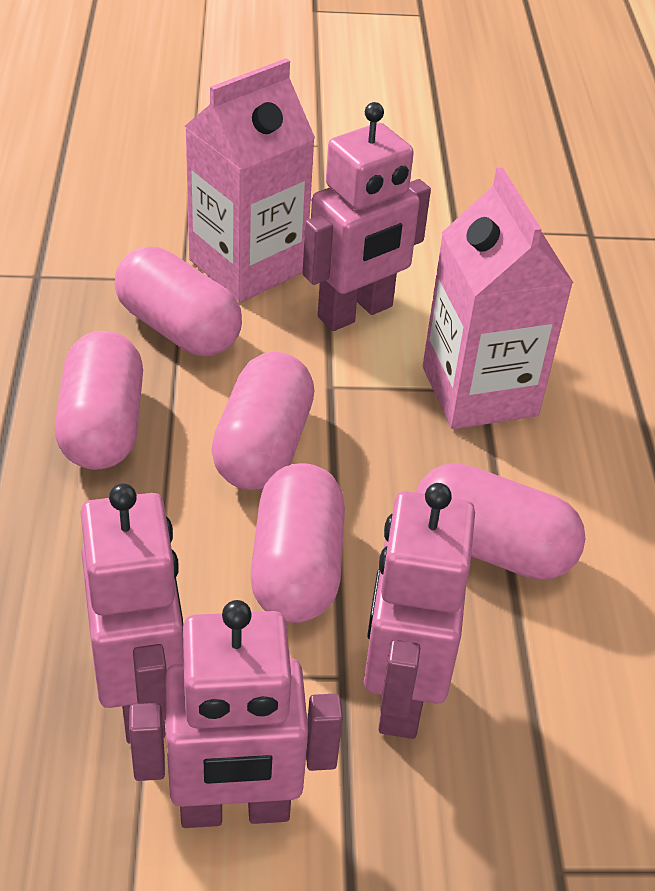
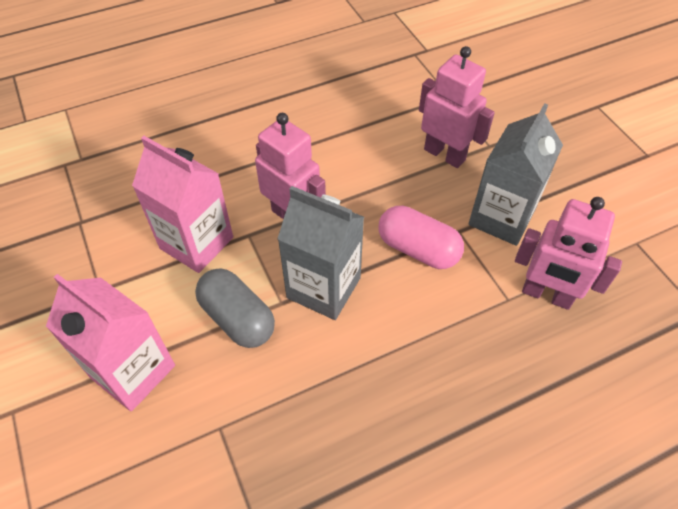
grey capsule: none = 0 -> [195,269,275,348] = 1
grey carton: none = 0 -> [278,186,364,320] [469,103,563,246] = 2
pink capsule: [55,331,143,470] [114,247,242,356] [211,352,314,490] [250,463,345,623] [416,463,586,580] = 5 -> [378,206,464,269] = 1
pink robot: [80,484,184,744] [129,600,343,828] [303,102,431,331] [364,483,475,739] = 4 -> [255,113,326,219] [419,46,495,168] [515,197,622,310] = 3

